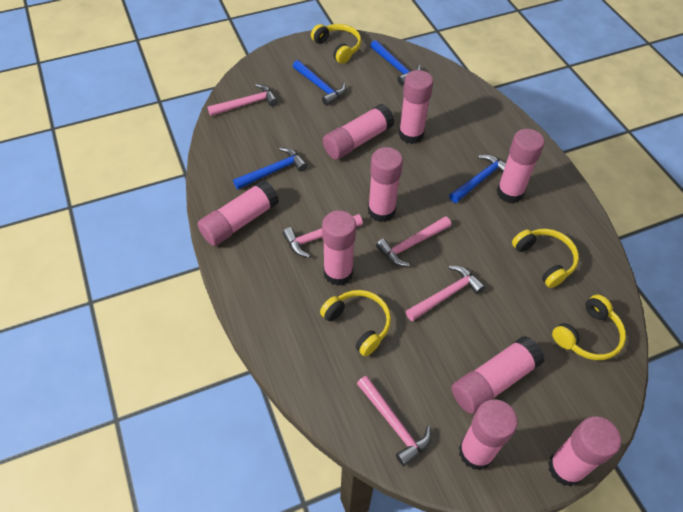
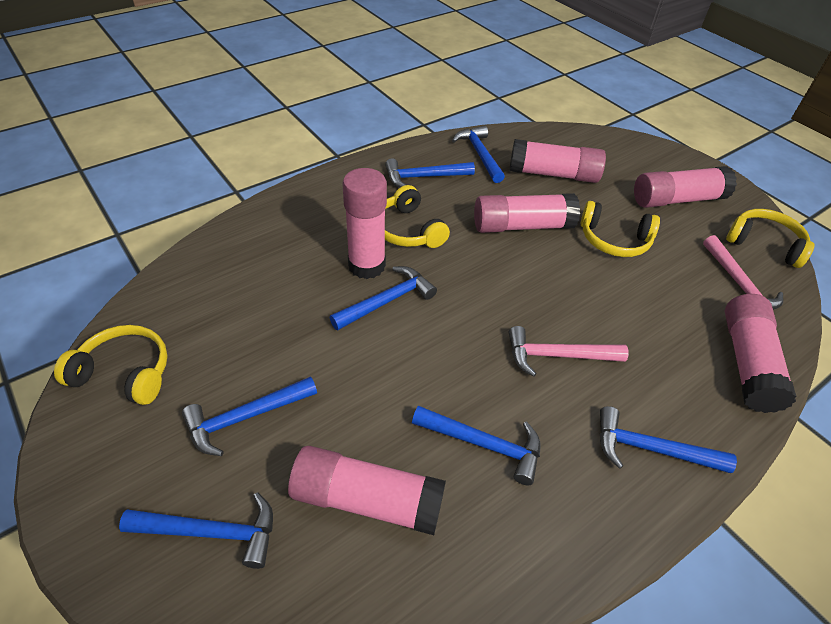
blue hammer: [233,148,308,189] [293,60,346,106] [370,40,421,85] [449,154,506,203] = 4 -> [119,492,273,569] [182,376,317,456] [330,266,437,330] [385,158,475,188] [412,406,541,485] [452,126,505,183] [600,406,737,473] = 7
pink glue stick: [198,180,279,246] [322,210,356,286] [323,104,394,160] [368,147,403,222] [399,70,433,144] [452,336,545,414] [459,399,518,470] [497,129,545,203] [548,416,621,486] = 9 -> [288,446,446,535] [343,168,387,279] [474,193,580,233] [510,139,606,183] [634,166,737,208] [725,294,796,413] = 6
pink hammer: [207,84,278,116] [283,214,363,257] [357,376,431,466] [376,216,451,266] [406,266,485,321] = 5 -> [509,326,628,377] [703,235,783,310] = 2

